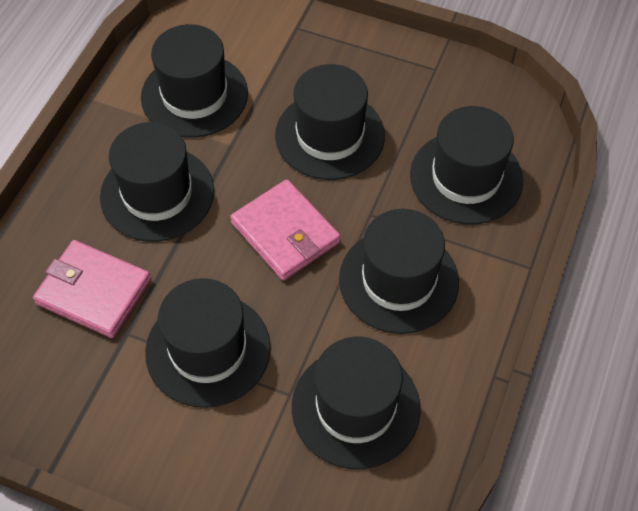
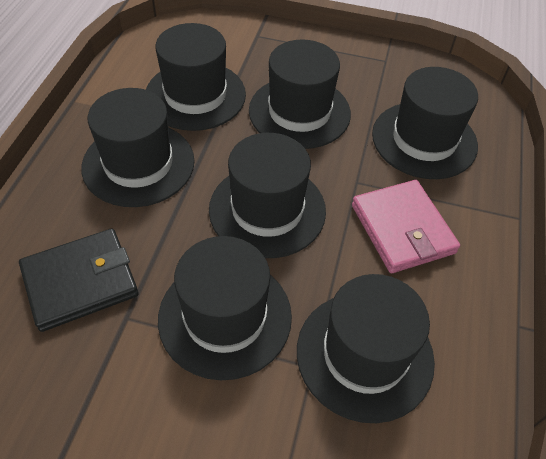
black wallet: none = 0 -> [19,228,139,332] = 1
pink wallet: [33,240,151,338] [230,179,340,280] = 2 -> [352,180,460,273] = 1

